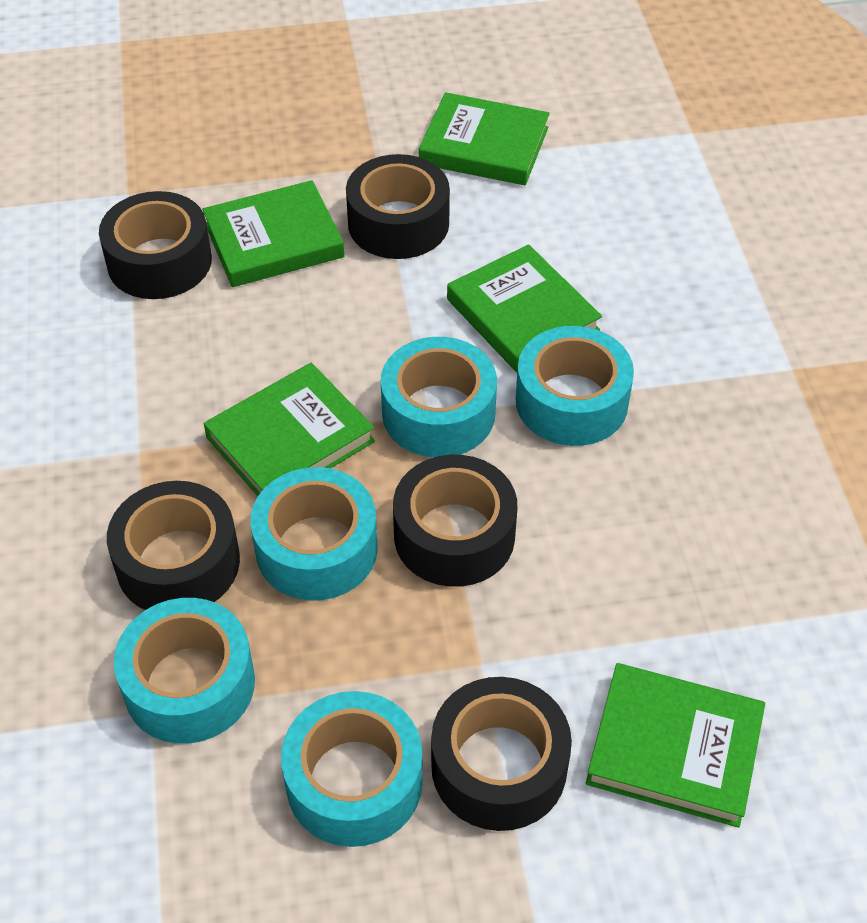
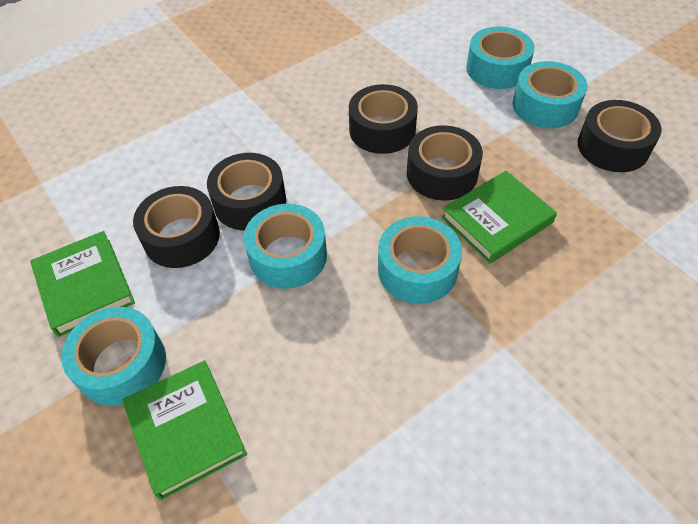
green book: [202,180,344,287] [204,363,375,496] [419,92,550,185] [447,244,602,373] [586,663,765,828] = 5 -> [30,231,135,337] [122,360,247,500] [441,171,557,264] = 3

